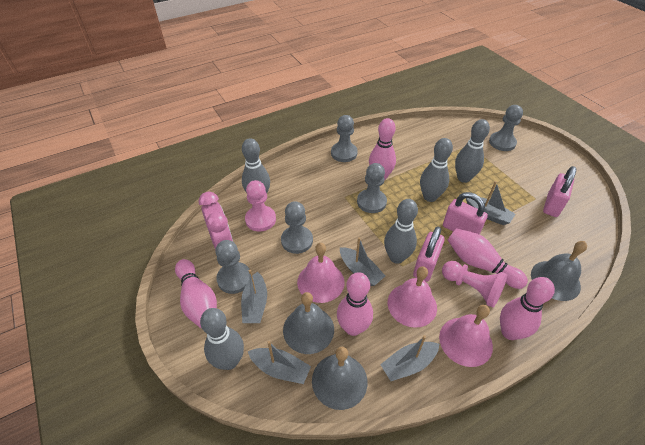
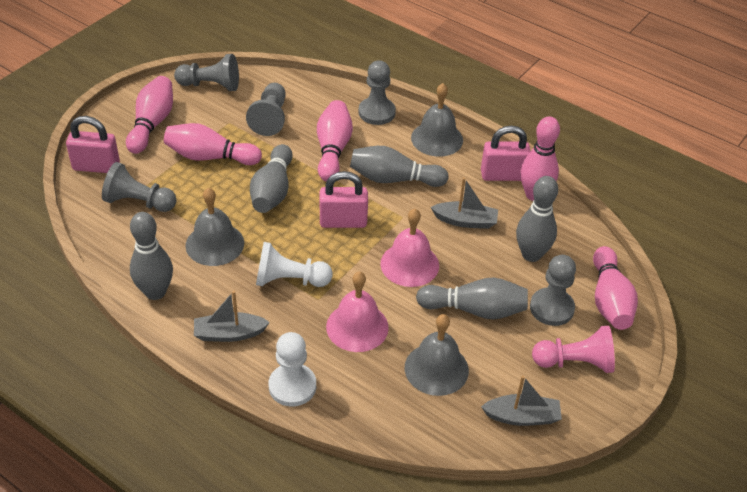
grey boat: [241,270,267,323] [248,341,311,384] [340,237,385,286] [380,335,439,381] [466,181,515,225] = 5 -> [194,291,270,342] [431,177,498,229] [481,375,562,426] = 3
pink bell: [297,243,345,303] [387,266,437,328] [439,305,493,367] = 3 -> [326,272,389,352] [380,209,439,287] = 2
pink clock: [199,192,233,250] = 1 -> none = 0
pink pawn: [245,180,276,232] [442,261,507,308] = 2 -> [532,326,615,373] = 1
white pawn: none = 0 -> [256,242,333,287] [269,332,316,407] = 2

